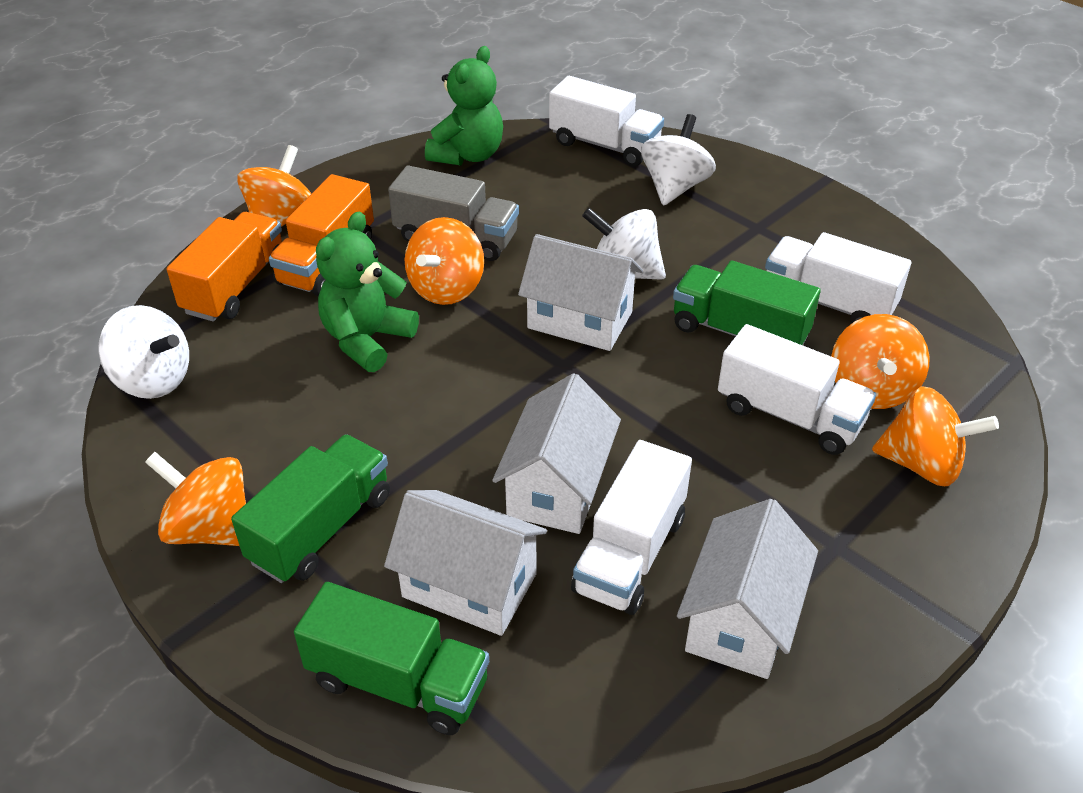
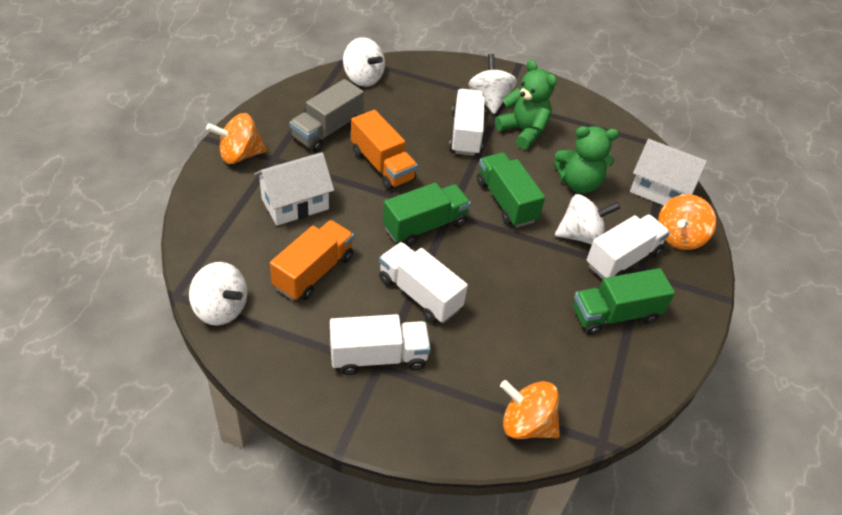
orange spinning top: [145,452,246,546] [237,145,311,227] [405,217,484,305] [831,314,930,409] [872,386,999,486] = 5 -> [206,113,267,164] [500,380,560,439] [658,194,716,250] = 3
white house: [384,490,547,636] [492,373,621,534] [518,234,643,351] [677,499,818,679] = 4 -> [254,152,334,226] [630,139,707,206] = 2
white spinning top: [98,305,189,399] [582,208,666,280] [641,114,716,205] = 3 -> [189,262,247,326] [343,37,385,87] [468,54,517,114] [555,194,620,245] = 4

